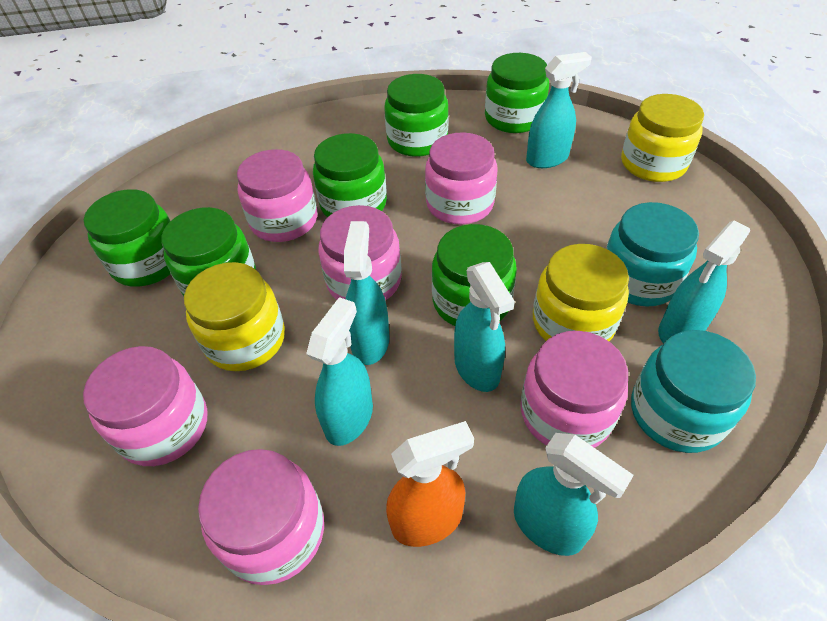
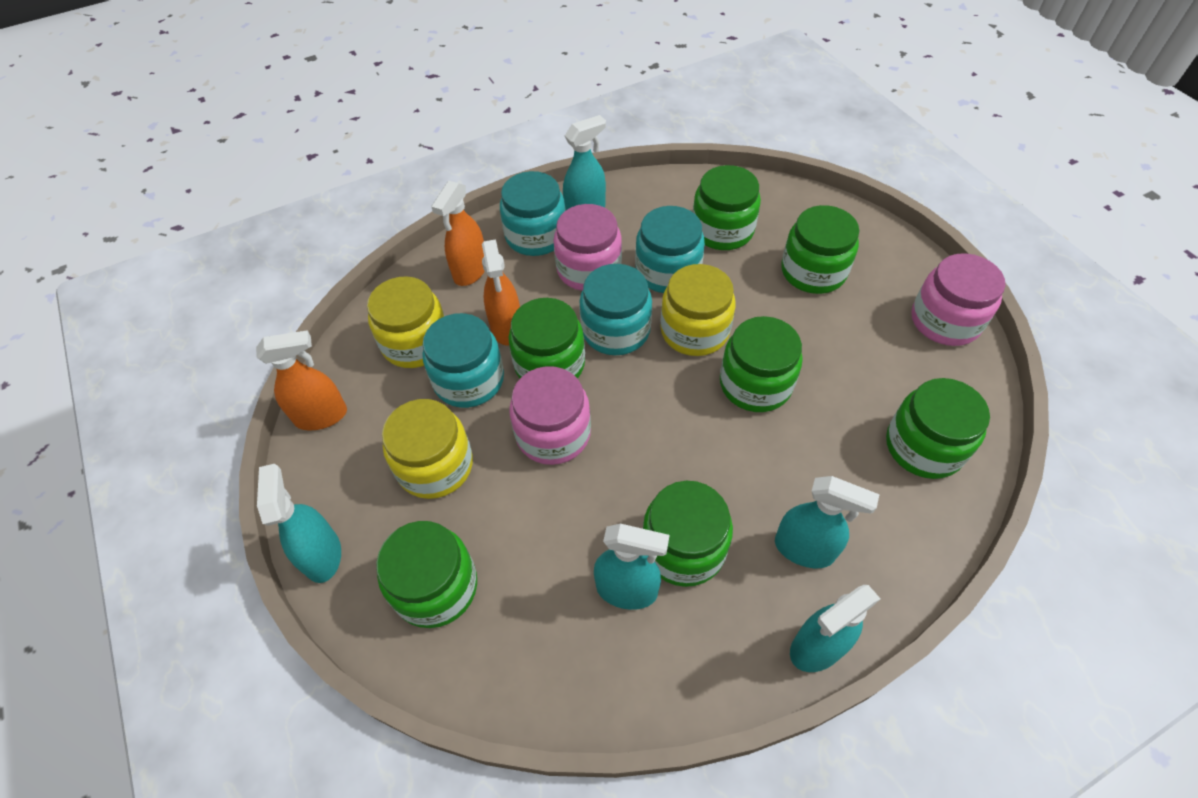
green jar: [84,189,170,287] [161,207,256,296] [313,133,387,217] [384,74,448,157] [432,224,517,326] [485,53,549,133] = 6 -> [376,521,477,628] [509,298,585,379] [643,481,733,587] [693,165,761,250] [720,316,803,412] [781,205,859,294] [886,378,990,479] = 7
orange spray bottle: [386,421,474,547] = 1 -> [256,330,347,431] [431,181,485,286] [482,239,520,346] = 3
pink jar: [83,346,207,466] [198,449,324,585] [237,149,317,242] [318,205,402,301] [425,132,497,224] [520,331,628,448] = 6 -> [509,366,591,465] [554,204,622,291] [911,253,1005,346] = 3
turquoise jar: [606,202,699,307] [631,330,756,453] = 2 -> [423,313,504,408] [500,171,566,256] [579,264,652,355] [635,206,705,293] = 4
turquoise spray bottle: [306,297,373,446] [344,221,389,365] [454,262,515,392] [514,433,634,556] [526,52,592,168] [658,221,750,343] = 6 -> [257,464,341,583] [563,115,606,210] [594,524,669,610] [775,476,880,568] [790,585,880,672] = 5

